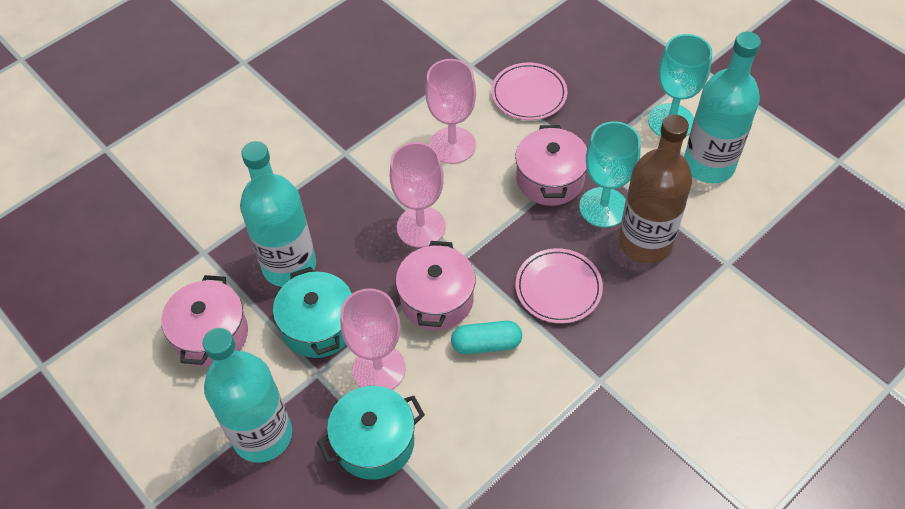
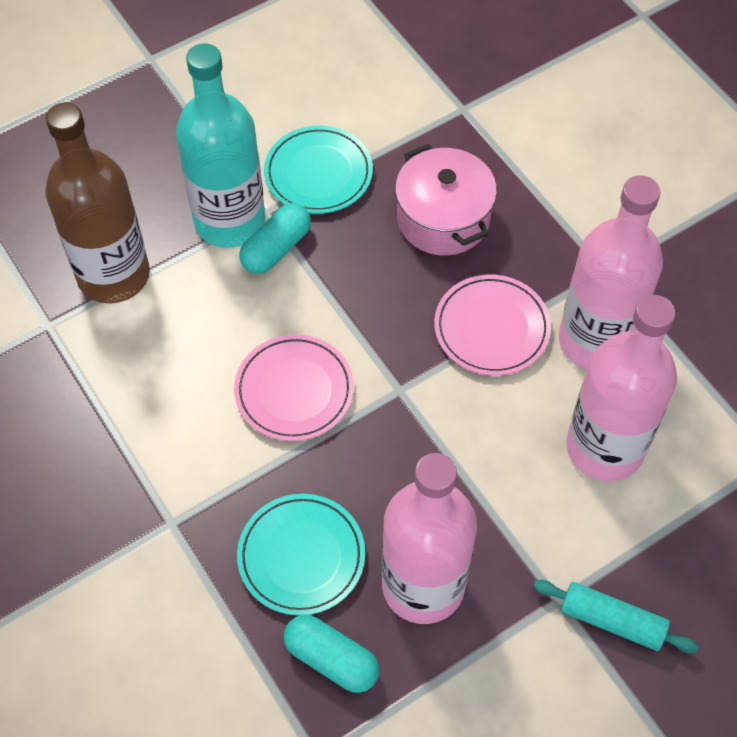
pink bottle: none = 0 -> [382,453,477,624] [559,175,663,369] [566,295,677,481] = 3
pink goblet: [340,288,406,390] [390,142,445,248] [425,59,476,164] = 3 -> none = 0
pink pot: [161,275,248,367] [396,241,476,330] [515,125,587,206] = 3 -> [395,144,497,256] = 1
turquoise bottle: [203,328,292,463] [240,141,316,287] [684,32,761,183] = 3 -> [176,43,265,248] = 1
turquoise capsule: [451,321,522,354] = 1 -> [239,203,311,274] [284,615,379,693] = 2
turquoise goblet: [579,121,641,228] [648,34,712,137] = 2 -> none = 0
turquoise plate: none = 0 -> [237,494,365,616] [264,126,373,214] = 2
turquoise pot: [273,267,352,358] [317,386,425,480] = 2 -> none = 0
turquoise rolling pin: none = 0 -> [533,580,699,653] = 1

